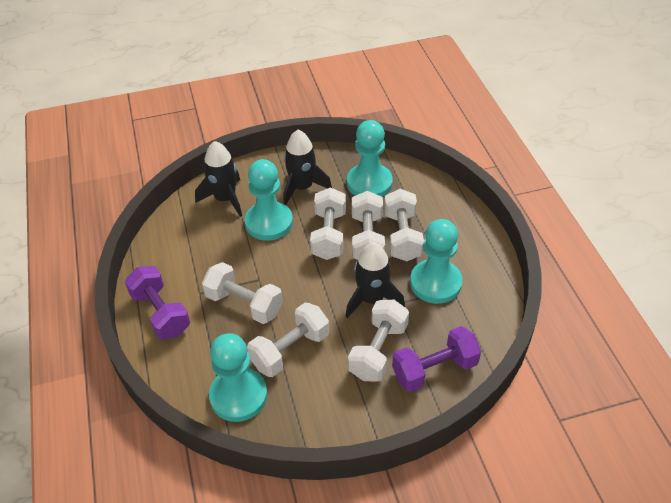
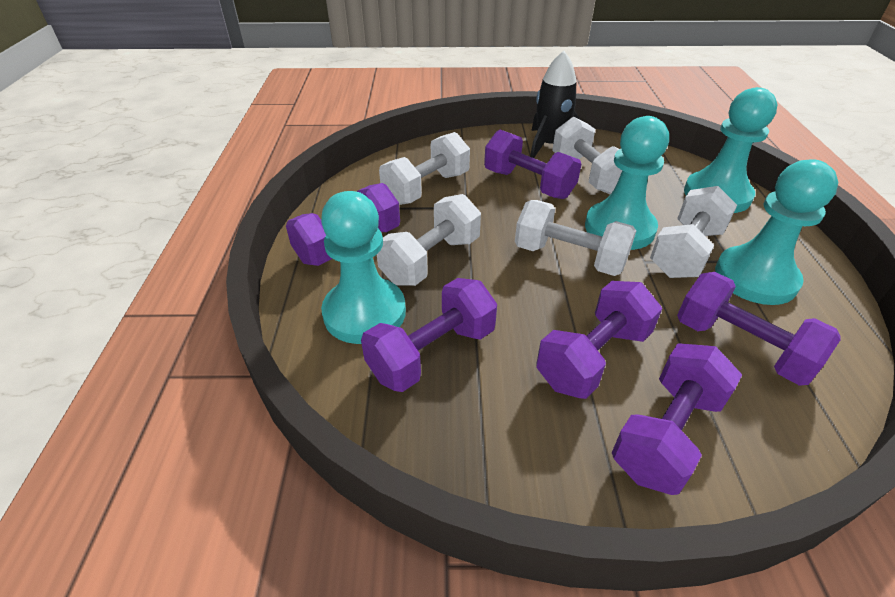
black rocket: [195,141,242,217] [283,130,332,205] [346,242,405,318] = 3 -> [530,51,580,158] = 1
purple dumbbell: [125,266,190,339] [392,326,481,392] = 2 -> [286,183,400,266] [361,278,497,392] [484,130,581,199] [536,281,662,399] [612,343,742,495] [677,272,841,386] = 6
white dumbbell: [202,262,283,324] [247,303,329,377] [310,187,346,260] [348,300,409,382] [352,191,385,260] [384,189,424,261] = 6 -> [377,194,481,286] [379,132,470,205] [515,200,636,276] [552,117,622,195] [650,186,737,278] = 5

